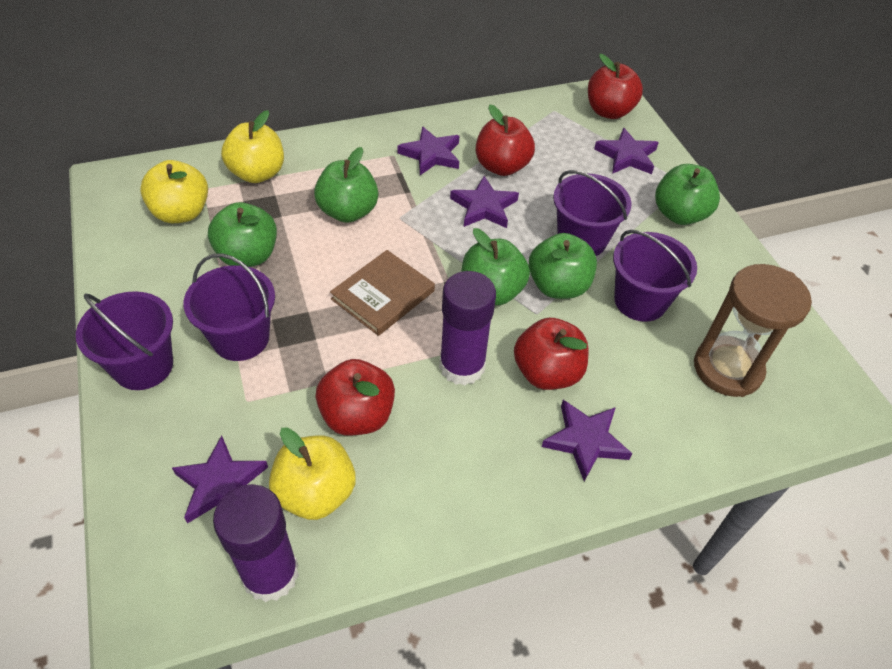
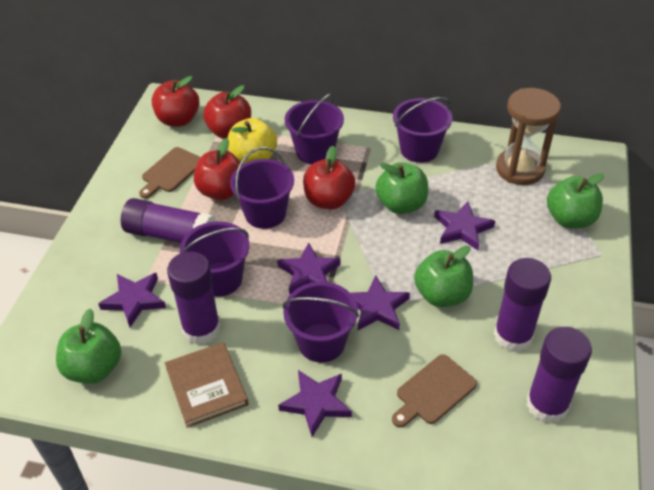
brown cutting board: none = 0 -> [139,147,201,198] [392,354,477,427] = 2
green apple: [208,202,277,267] [314,147,378,223] [461,228,530,305] [529,233,597,299] [655,164,720,225] = 5 -> [56,308,121,384] [375,162,428,214] [414,246,473,307] [547,173,604,228] = 4
purple bucket: [76,291,173,390] [184,253,275,361] [553,170,631,256] [613,230,697,322] = 4 -> [180,221,250,297] [230,147,294,229] [283,282,359,362] [285,93,344,164] [393,97,452,163] = 5
purple glue stick: [213,484,299,602] [439,271,496,386] = 2 -> [121,198,216,243] [167,251,220,345] [494,258,551,352] [526,327,592,423] = 4
yellow apple: [140,160,208,223] [221,110,284,183] [269,427,356,520] = 3 -> [228,118,277,165] = 1

